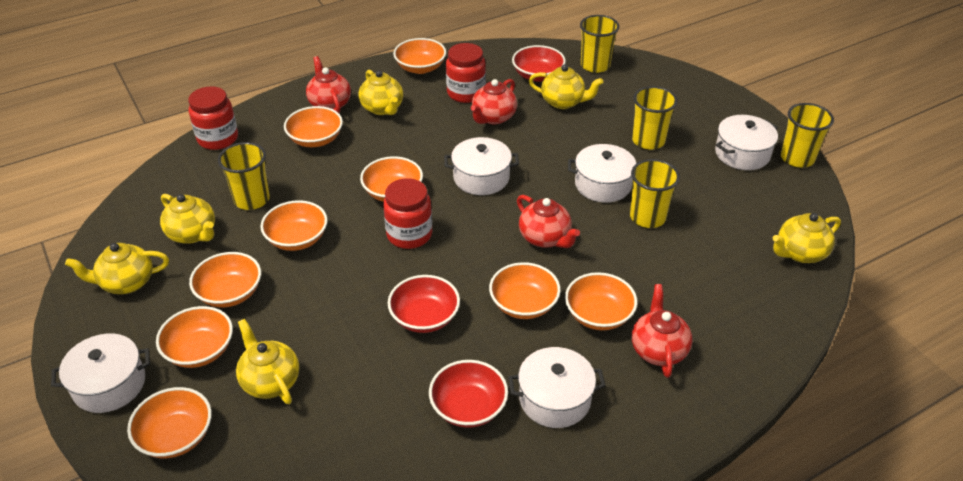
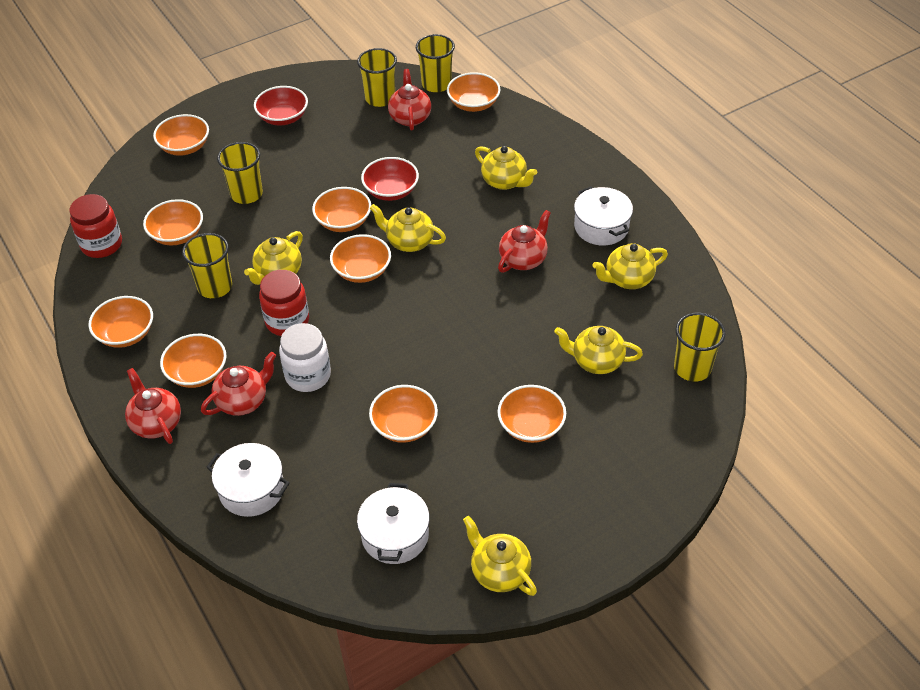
red bowl: [388,275,460,333] [429,360,508,428] [512,45,566,82] = 3 -> [254,86,308,125] [361,157,419,201] = 2
red jar: [188,86,238,150] [383,178,432,249] [446,43,486,103] = 3 -> [69,194,122,258] [259,270,309,336] = 2
white jar: none = 0 -> [279,323,331,392] = 1
white pot: [51,334,150,413] [444,137,519,195] [508,347,606,428] [568,144,638,203] [715,115,778,170] = 5 -> [206,443,290,517] [357,483,430,564] [574,186,633,245] = 3

